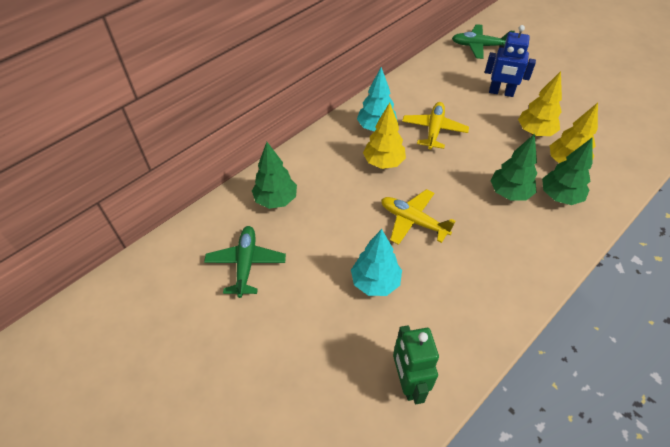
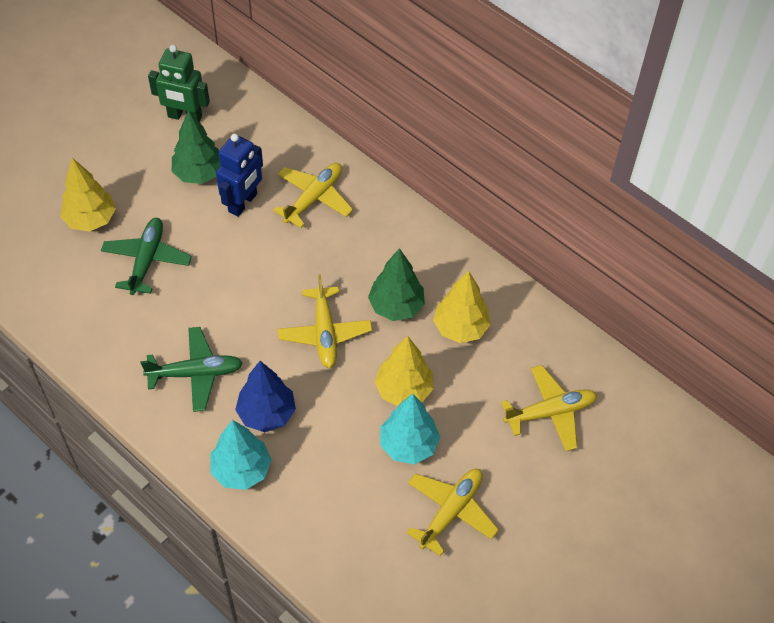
blue tree: none = 0 -> [235,361,296,432] = 1
green tree: [252,142,297,209] [490,134,537,201] [542,137,593,205] = 3 -> [172,110,221,184] [368,248,425,321] = 2
yellow plane: [381,189,455,245] [402,102,469,150] = 2 -> [273,163,353,228] [278,274,372,368] [407,469,499,556] [501,365,597,451] = 4

